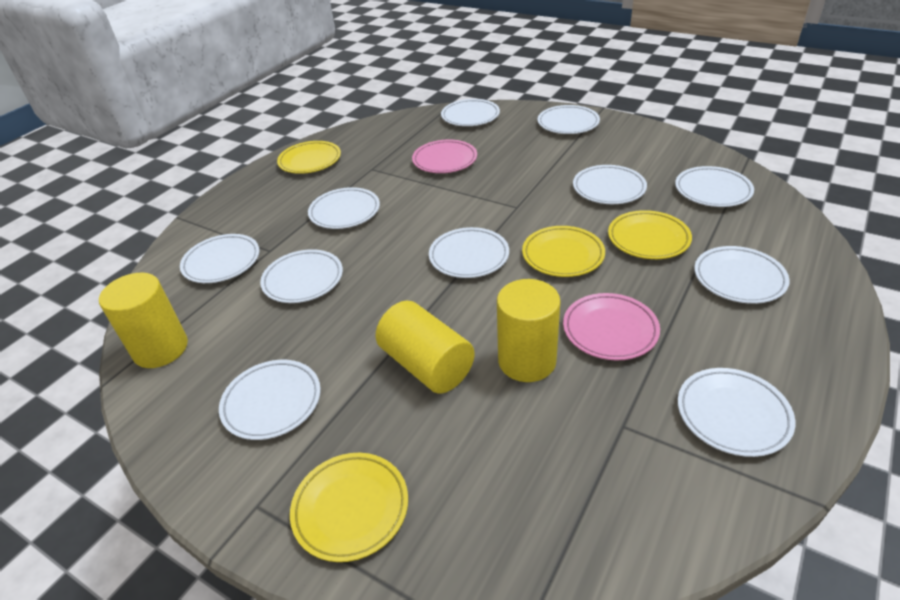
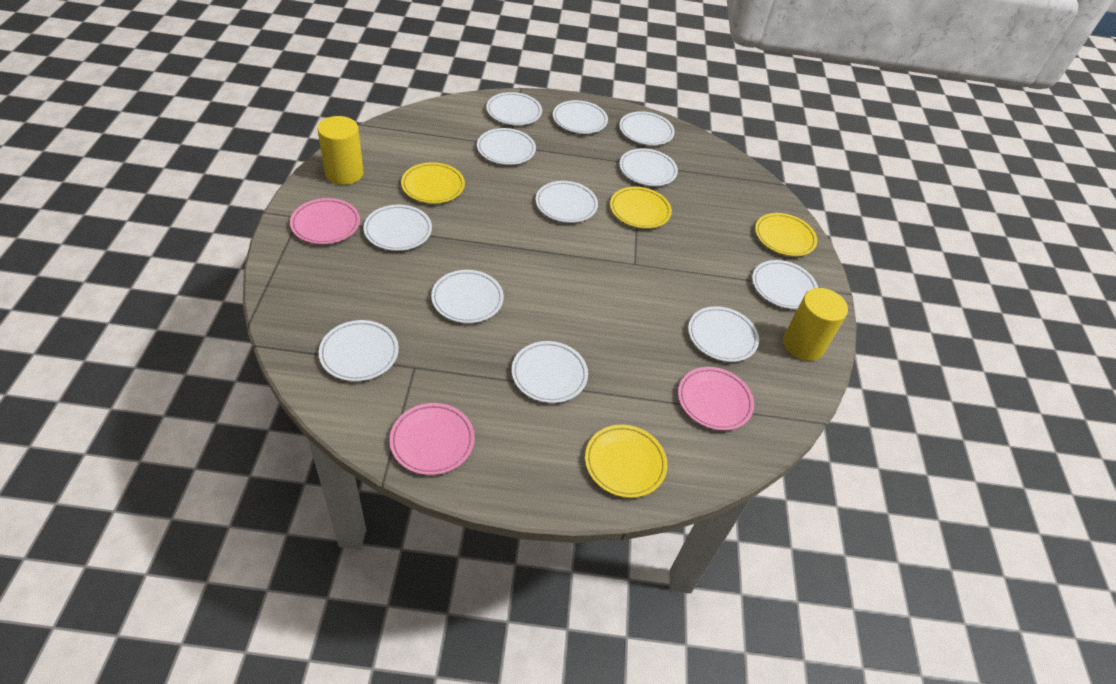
pink plate: [412,139,477,173] [563,293,660,361] = 2 -> [290,198,360,244] [390,403,475,475] [678,367,754,431] = 3
white plate: [180,234,260,283] [219,360,321,440] [260,249,343,303] [308,187,380,229] [429,227,509,278] [441,99,500,126] [537,105,600,134] [573,165,647,204] [675,166,754,207] [678,368,795,457] [694,246,790,304] = 11 -> [319,320,399,381] [364,205,432,251] [431,270,504,323] [477,128,536,165] [486,92,542,125] [512,341,588,403] [536,181,598,223] [553,100,608,134] [619,111,675,145] [619,148,678,186] [688,306,759,362] [752,260,818,309] = 12
yellow cylinder: [99,273,188,368] [376,300,475,394] [497,279,561,382] = 3 -> [317,116,364,185] [783,288,848,361] = 2

